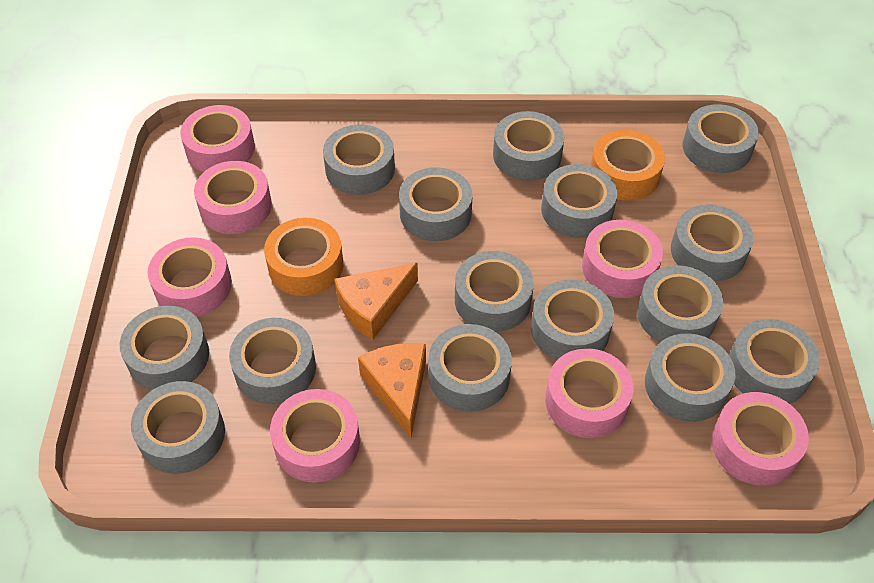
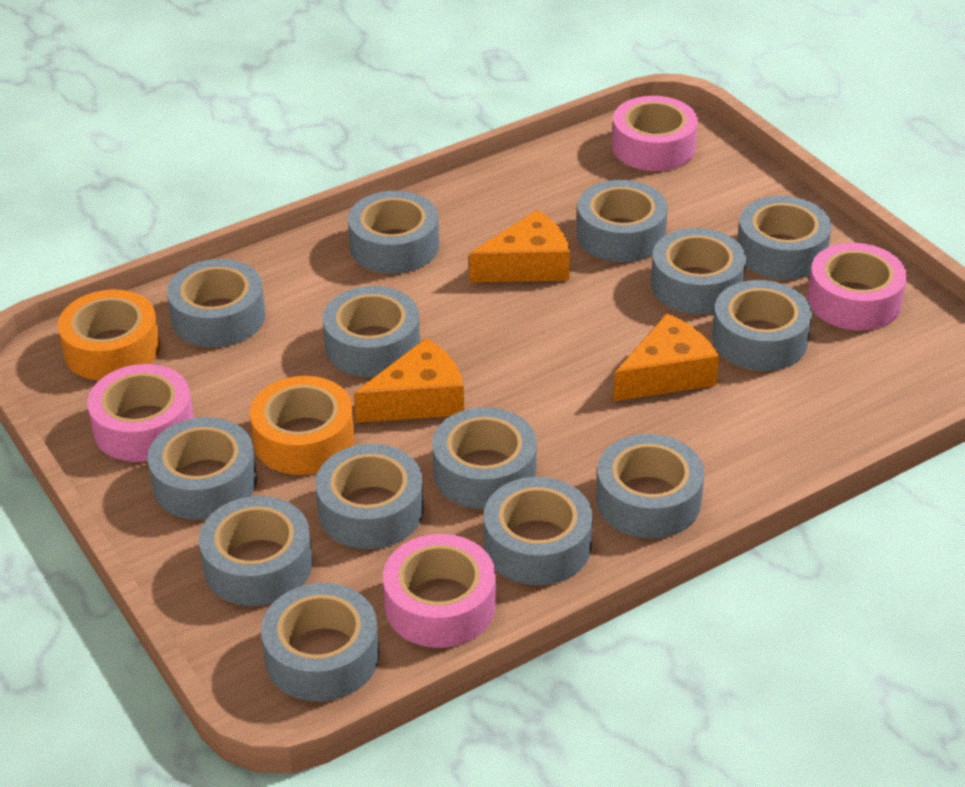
grey tape: [120,306,209,390] [131,381,225,474] [229,318,316,405] [323,124,395,195] [399,167,472,241] [428,324,512,412] [455,251,534,332] [493,111,564,181] [531,280,614,360] [541,164,617,238] [637,265,723,342] [645,333,735,422] [671,204,753,281] [683,104,759,173] [729,319,820,404] = 15 -> [147,417,257,520] [167,259,266,348] [199,496,313,606] [261,583,379,702] [315,444,424,549] [323,286,420,377] [348,191,439,274] [432,407,537,509] [484,477,593,585] [577,180,668,262] [596,434,704,539] [651,228,746,314] [712,280,812,371] [737,196,831,280] = 14
orange cheese: [334,263,418,340] [358,343,426,438] = 2 -> [354,338,464,423] [469,210,570,282] [613,313,719,401] = 3
pink tape: [148,237,232,317] [180,105,255,172] [194,161,272,234] [270,389,360,482] [545,348,634,438] [582,220,663,298] [711,392,809,486] = 7 -> [87,364,194,462] [383,534,496,648] [612,96,698,171] [807,243,907,331] = 4

